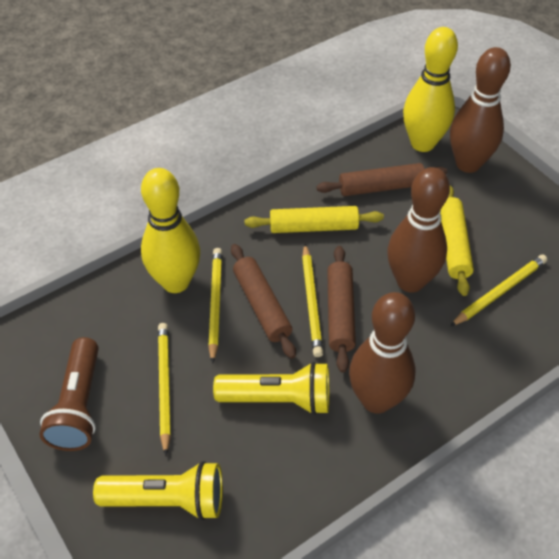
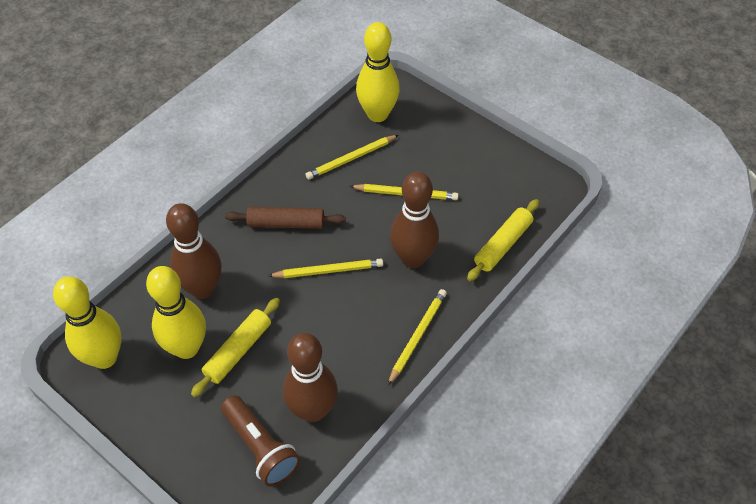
brown rolling pin: [231,244,296,359] [316,163,447,196] [327,246,356,373] = 3 -> [225,207,346,229] = 1
yellow bowling pin: [141,168,200,293] [403,27,458,152] = 2 -> [53,276,121,369] [146,266,206,359] [356,22,400,122] = 3
yellow flashlight: [93,461,223,521] [213,362,329,415] = 2 -> none = 0

